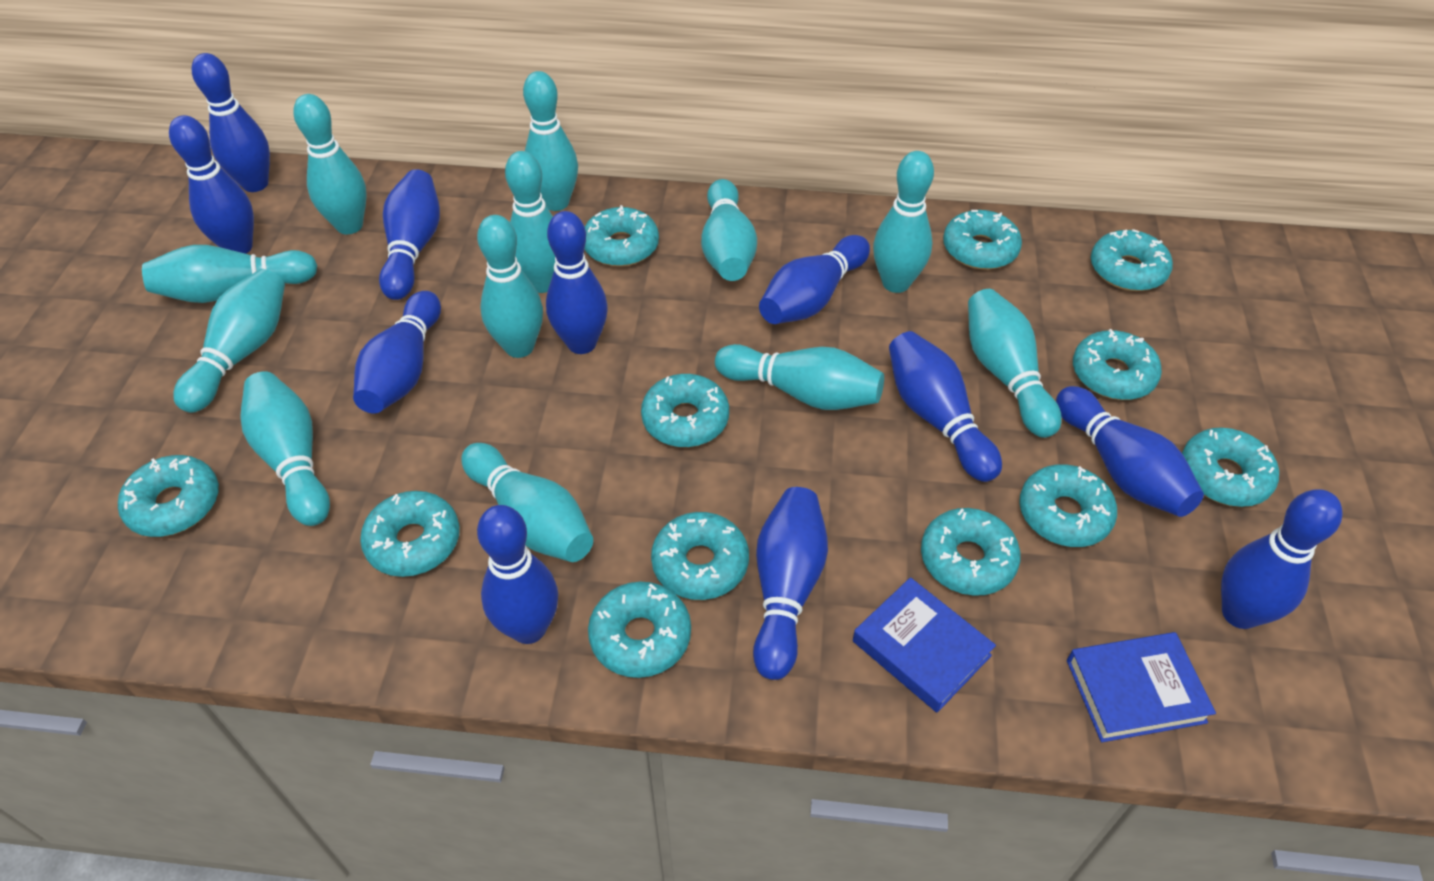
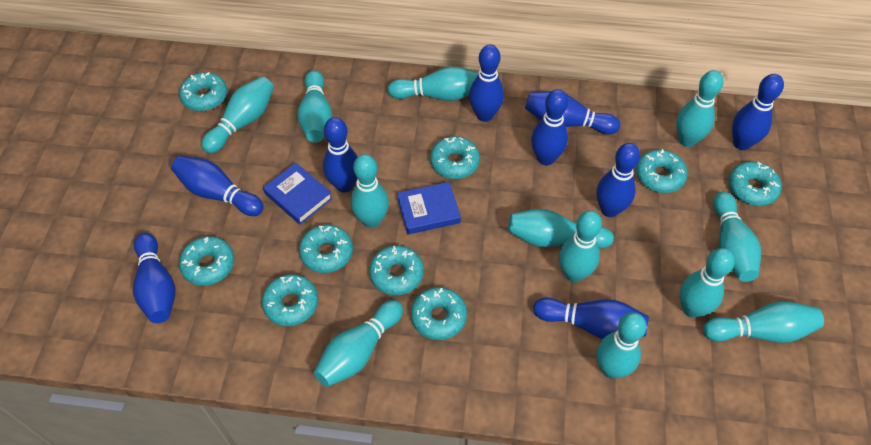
blue bowling pin: [169,115,254,254] [192,53,270,192] [353,291,441,414] [379,169,440,300] [477,505,558,644] [546,211,608,354] [753,487,828,680] [759,235,870,324] [889,331,1002,482] [1056,386,1204,517] [1221,489,1343,629] = 11 -> [133,232,175,323] [171,156,264,216] [323,117,358,193] [469,45,504,122] [525,91,620,134] [531,89,568,165] [533,298,649,339] [597,143,640,217] [732,74,784,150] = 9
turquoise donut: [118,455,219,537] [360,491,460,577] [585,205,659,267] [588,582,691,678] [641,374,729,447] [651,512,749,600] [921,508,1021,596] [943,210,1022,270] [1019,464,1117,547] [1073,329,1162,400] [1091,229,1173,291] [1182,427,1279,507] = 12 -> [179,72,227,111] [179,236,234,286] [262,274,318,326] [299,224,353,273] [369,245,424,295] [411,287,467,340] [430,136,480,179] [636,149,688,193] [729,161,782,206] = 9

